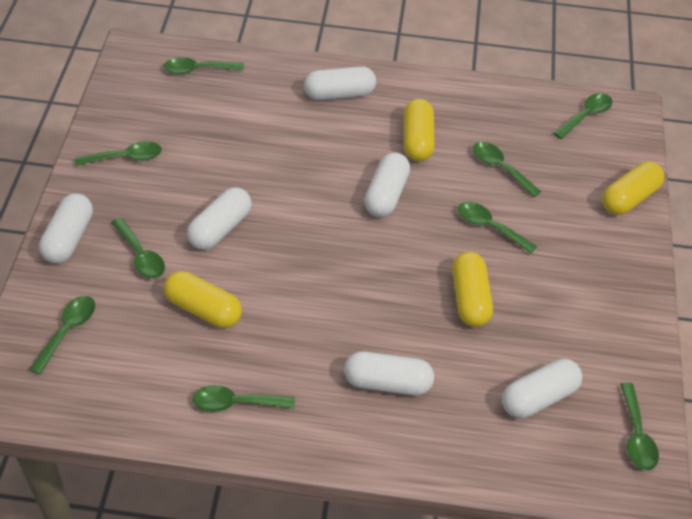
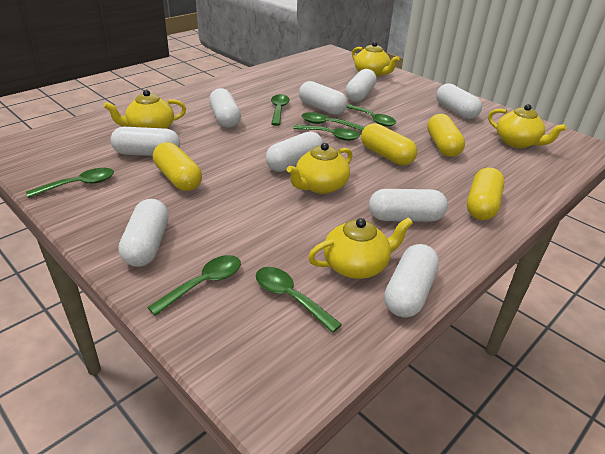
green spoon: [29,296,95,375] [75,141,162,166] [111,217,165,279] [164,57,244,74] [193,385,295,412] [458,202,537,254] [473,142,541,197] [553,93,612,139] [620,383,659,471] = 9 -> [26,168,114,198] [147,255,241,316] [256,267,342,333] [271,94,290,126] [293,125,360,141] [302,112,365,131] [346,104,396,127] = 7
white capsule: [39,193,93,264] [187,187,252,250] [304,66,376,100] [344,351,434,396] [364,152,410,217] [502,359,582,418] = 6 -> [110,127,180,156] [118,199,169,267] [209,88,241,128] [266,131,323,172] [299,81,347,115] [346,69,377,102] [369,189,448,222] [384,244,439,317] [436,83,482,119] = 9
yellow teapot: none = 0 -> [104,90,186,129] [287,143,352,194] [308,217,413,279] [352,41,400,77] [488,104,567,148] = 5

